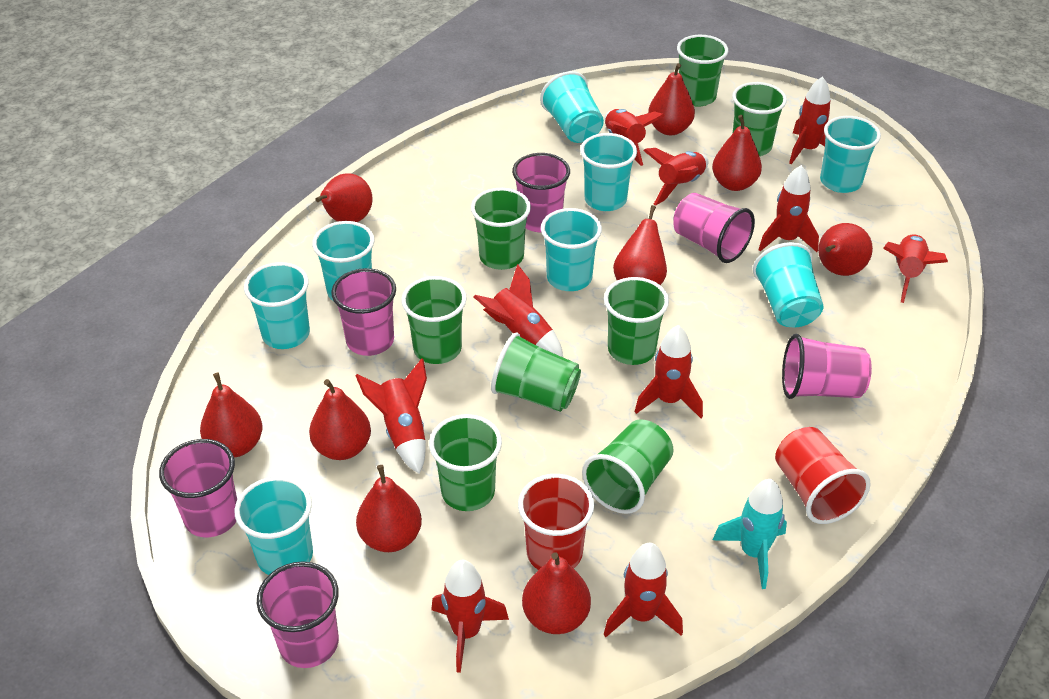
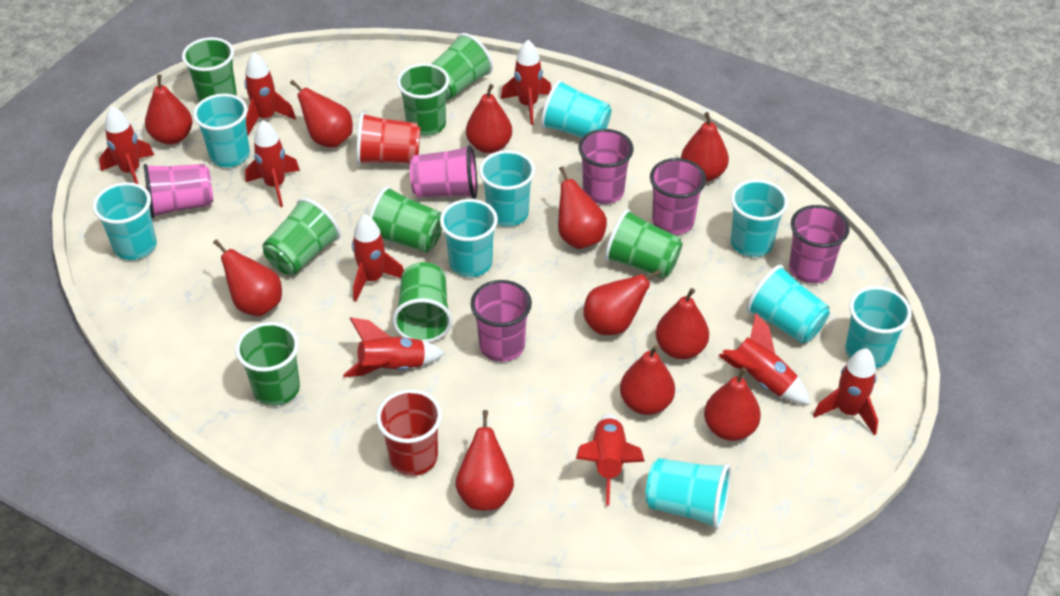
red pear: [200,373,263,458] [309,379,371,460] [315,173,373,222] [356,465,422,552] [522,552,591,634] [613,205,667,285] [648,63,695,135] [712,115,762,191] [818,223,873,276] = 9 -> [145,75,193,145] [213,239,282,316] [290,80,353,148] [456,410,514,510] [466,84,512,153] [558,166,607,249] [583,270,661,335] [620,345,675,415] [656,288,709,359] [681,112,729,182] [704,367,761,441] = 11
red rocket: [355,358,427,474] [431,560,509,673] [474,264,563,357] [603,543,683,637] [605,109,664,166] [635,325,703,418] [643,148,708,206] [758,165,819,252] [789,76,831,164] [883,234,948,303] = 10 -> [99,106,154,184] [244,52,296,135] [245,120,300,207] [343,317,445,377] [352,214,404,302] [501,40,551,125] [576,414,645,506] [718,313,810,405] [813,348,878,435] = 9
turquoise cup: [235,476,313,575] [244,262,310,349] [312,221,374,301] [540,71,604,143] [541,208,602,291] [580,133,637,211] [753,242,823,328] [820,116,881,193] = 8 -> [93,182,157,260] [193,94,250,167] [440,199,498,277] [479,150,535,227] [541,80,612,138] [645,458,731,530] [731,180,788,257] [746,265,830,343] [845,286,912,368] = 9
turquoise rocket: [713,479,787,589] = 1 -> none = 0

